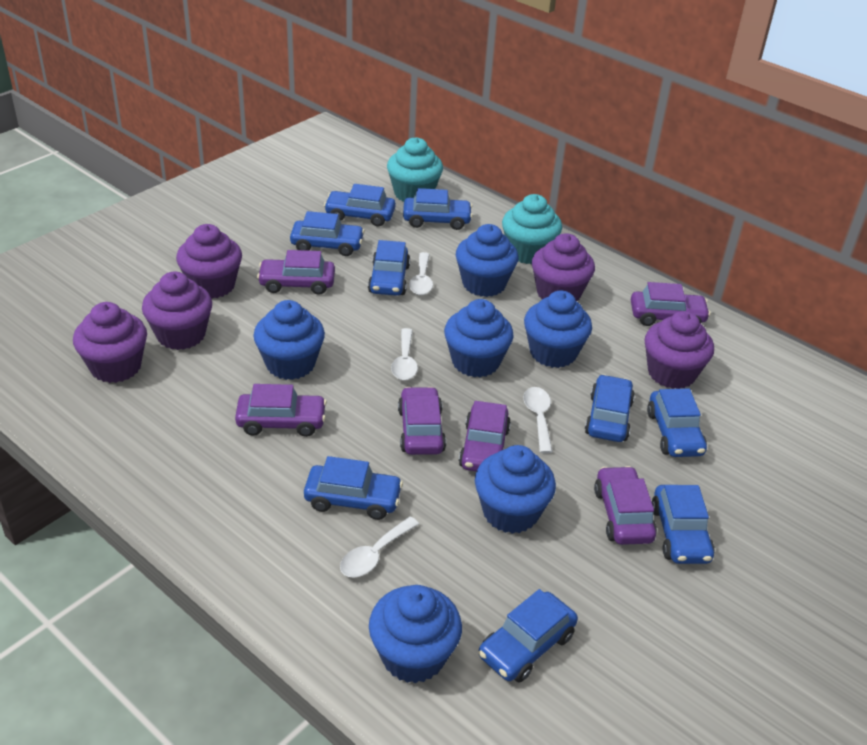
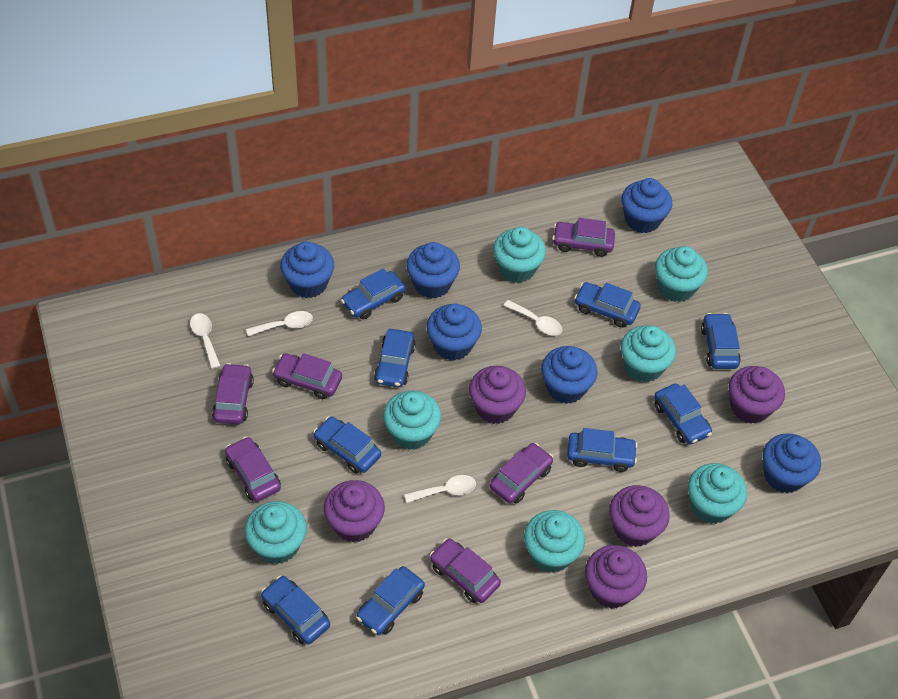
turquoise cupcake: [387,137,443,202] [502,194,562,264] = 2 -> [245,501,307,564] [383,390,441,450] [493,227,546,283] [524,510,585,573] [621,326,676,382] [655,246,708,302] [688,463,747,524] = 7

